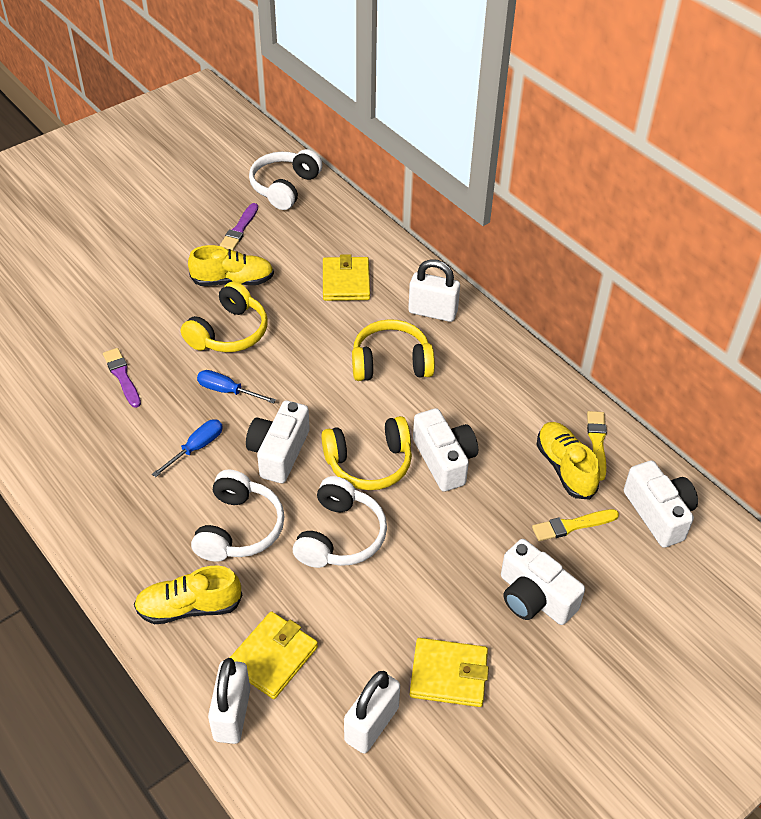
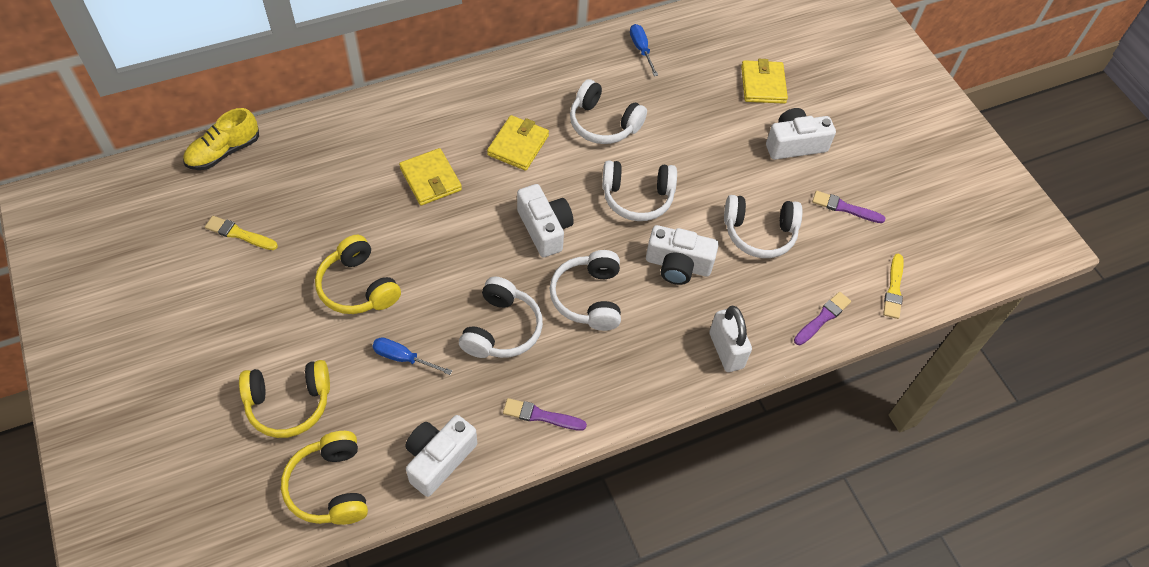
purple brush: [103,348,141,408] [220,203,258,250] = 2 -> [503,398,587,431] [794,292,851,345] [812,191,885,223] = 3
white headphones: [191,470,285,562] [249,149,322,210] [293,476,387,568] = 3 -> [459,277,543,358] [550,250,621,331] [570,79,647,144] [602,160,677,221] [724,195,802,258] = 5
white padlock: [208,658,250,744] [344,671,400,753] [408,259,460,322] = 3 -> [709,306,752,372] = 1
yellow shoe: [134,566,242,624] [188,245,274,286] [536,422,600,500] = 3 -> [183,108,259,170] = 1

